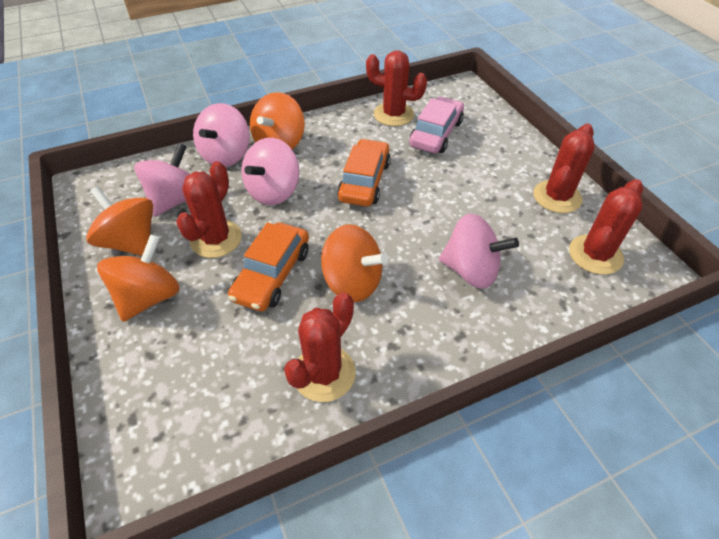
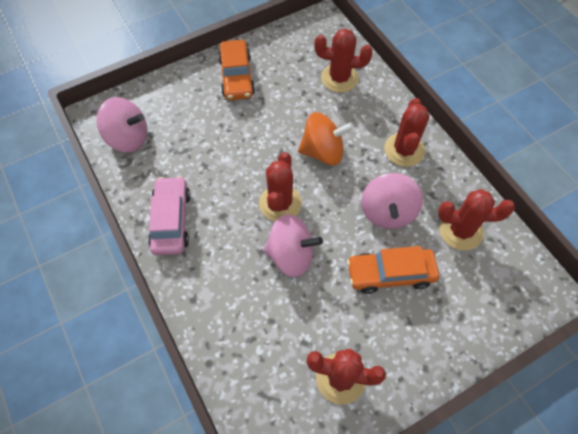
orange spinning top: [86,186,153,256] [97,234,180,322] [250,92,305,149] [321,224,388,302] = 4 -> [298,112,354,165] = 1
pink spinning top: [134,143,189,217] [193,103,250,167] [241,138,299,205] [439,214,519,289] = 4 -> [96,97,147,153] [263,214,323,277] [361,173,423,229] = 3

